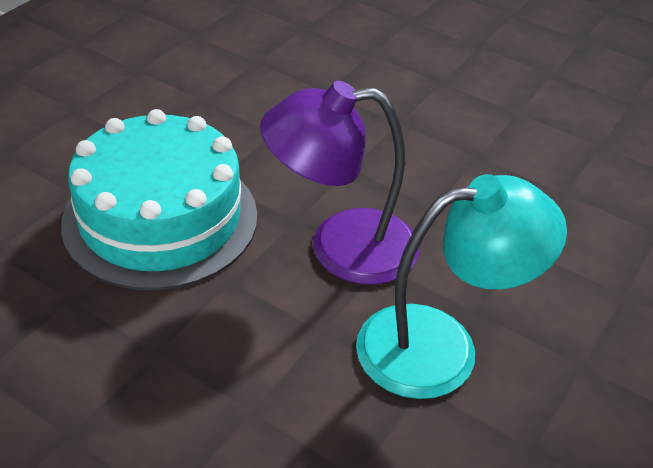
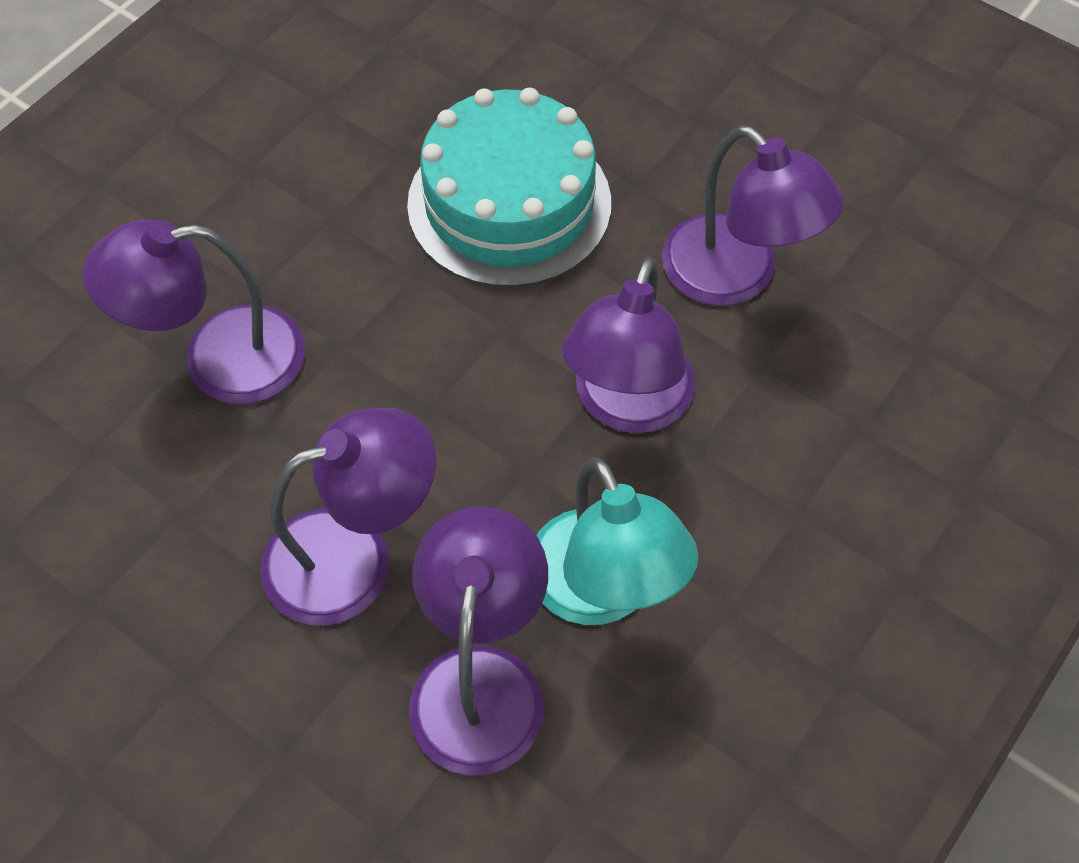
purple lamp: [260,81,419,285] = 1 -> [83,220,305,404] [260,408,436,625] [409,506,548,775] [562,257,695,433] [662,125,844,306] = 5

